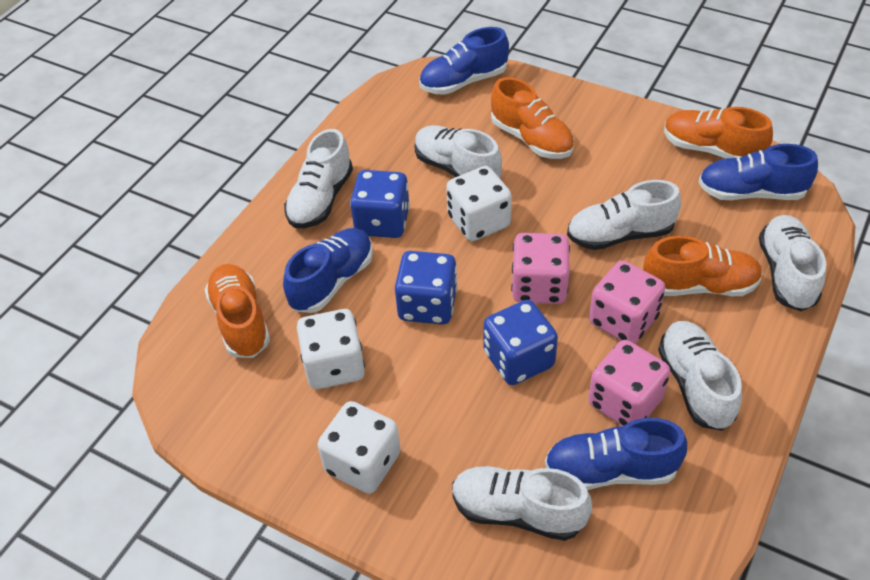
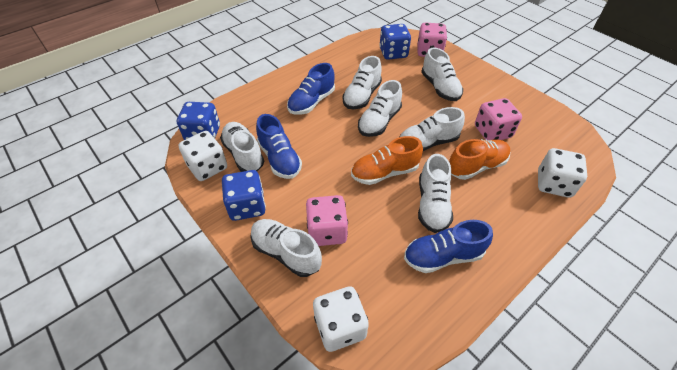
blue shoe: [283,228,373,313] [419,27,509,95] [545,418,687,490] [698,144,818,200] = 4 -> [256,114,302,179] [287,63,335,115] [404,220,493,273] = 3
orange shoe: [205,264,270,358] [491,77,574,159] [643,236,763,296] [664,107,773,158] = 4 -> [351,136,423,185] [449,139,510,180] = 2
white shoe: [284,129,353,228] [415,125,502,178] [452,466,592,541] [567,180,681,250] [658,321,742,431] [759,215,826,311] = 6 -> [220,122,264,172] [250,219,322,277] [343,56,382,109] [358,80,402,137] [400,107,465,151] [418,154,453,233] [421,48,463,101] = 7

